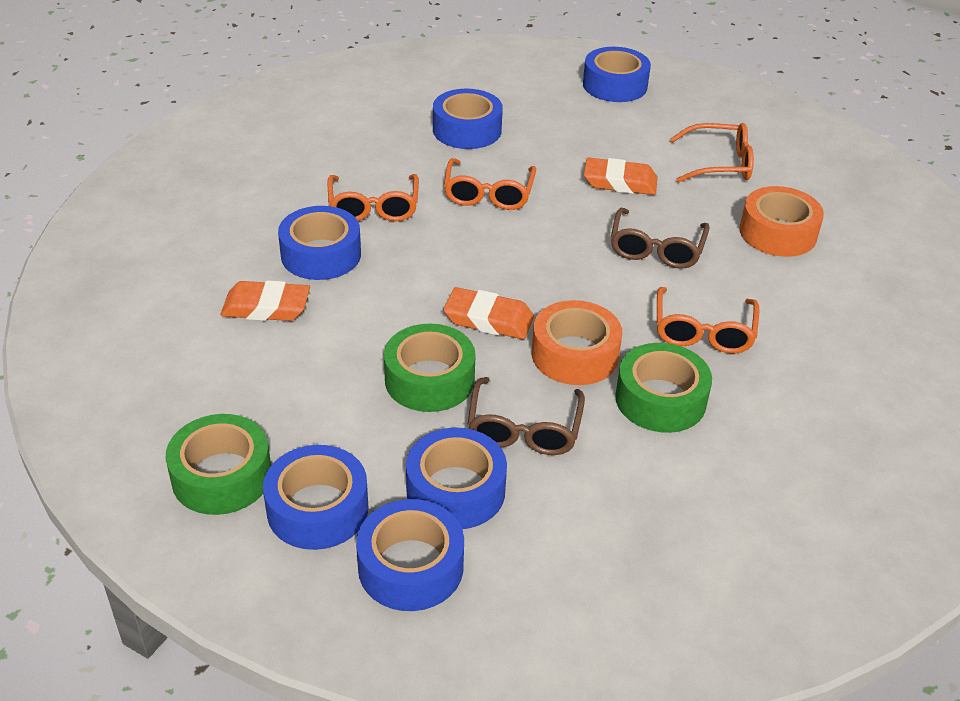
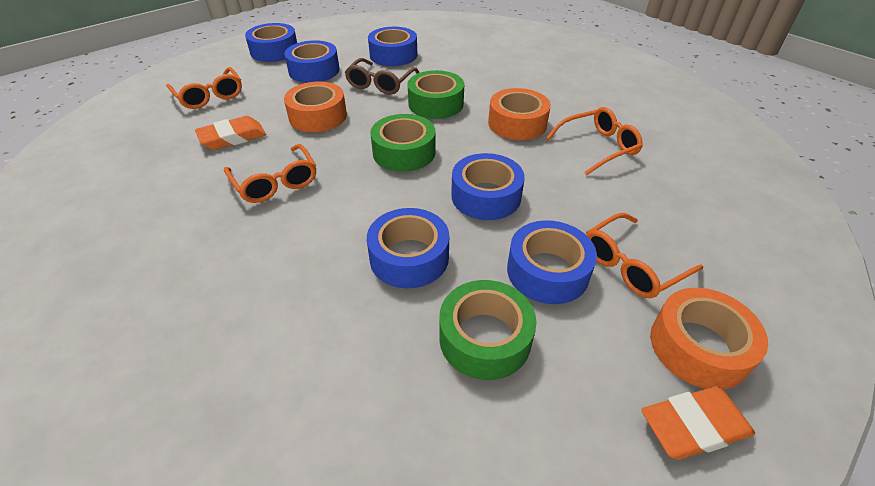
brown glasses: [468,377,585,455] [611,207,710,269] = 2 -> [345,58,419,95] = 1
orange eraser: [221,280,310,321] [443,287,534,339] [584,158,657,195] = 3 -> [195,116,266,150] [641,386,755,460] = 2
orange tape: [532,300,622,385] [739,186,824,257] = 2 -> [284,82,347,132] [488,88,551,140] [650,288,768,390] = 3

